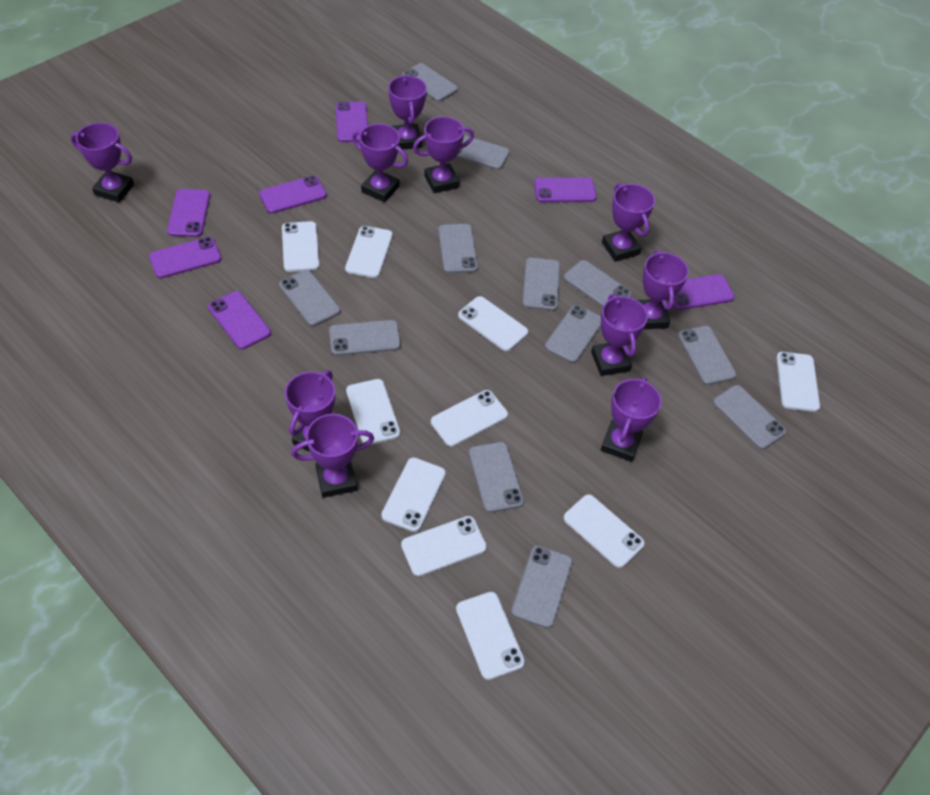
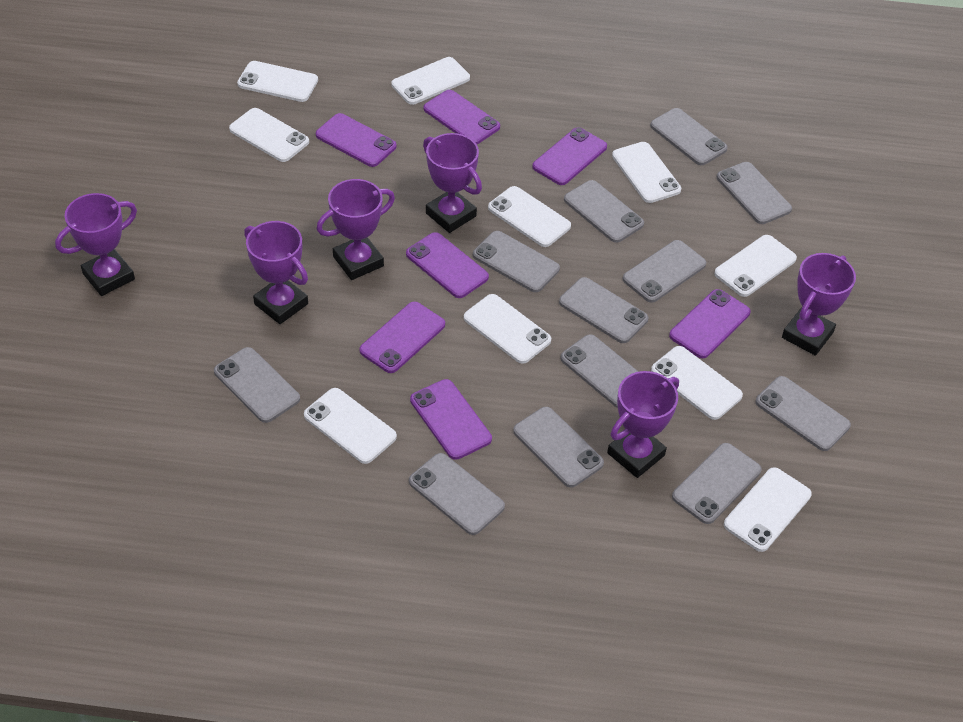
purple trophy: [70,123,134,203] [285,370,335,452] [291,414,374,498] [352,124,408,202] [388,75,427,150] [413,117,474,193] [591,294,648,376] [601,377,662,462] [602,183,655,262] [637,250,689,329] = 10 -> [55,193,137,296] [244,221,308,324] [317,179,395,280] [423,133,482,233] [607,371,679,478] [782,253,856,356] = 6

